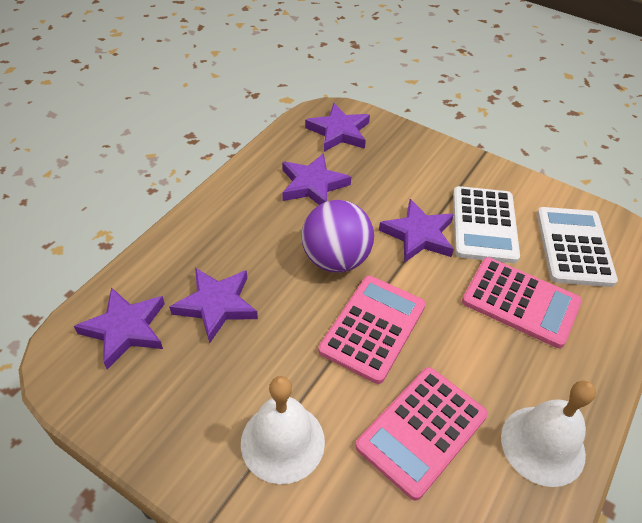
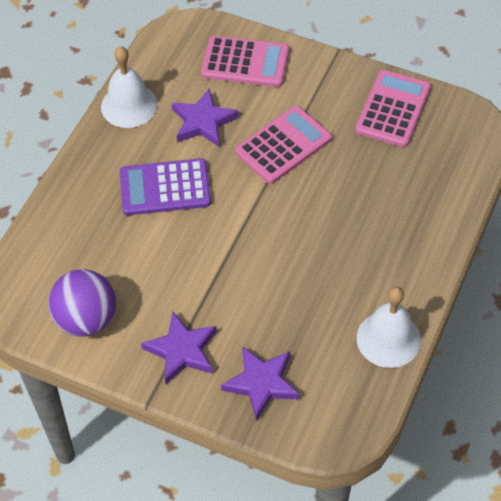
purple calculator: none = 0 -> [120,158,211,215] = 1
purple star: [74,287,165,369] [169,268,258,343] [282,153,351,205] [305,103,370,152] [379,199,454,263] = 5 -> [141,312,217,384] [172,89,239,147] [221,346,300,421] = 3
white calculator: [453,186,520,263] [537,207,618,287] = 2 -> none = 0

